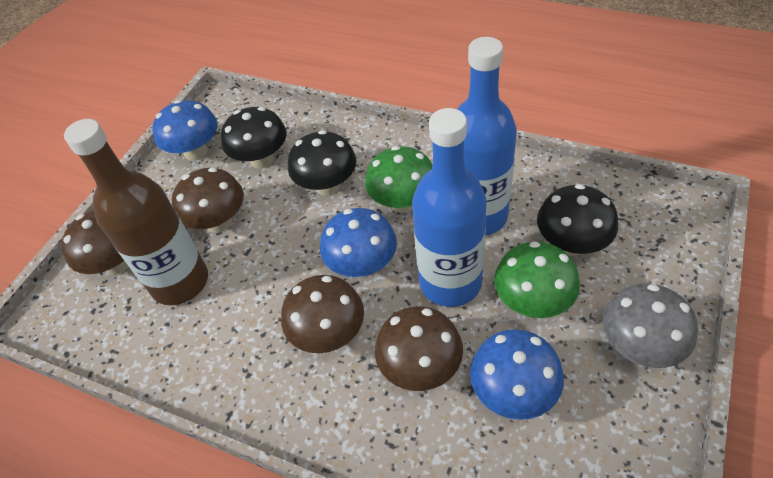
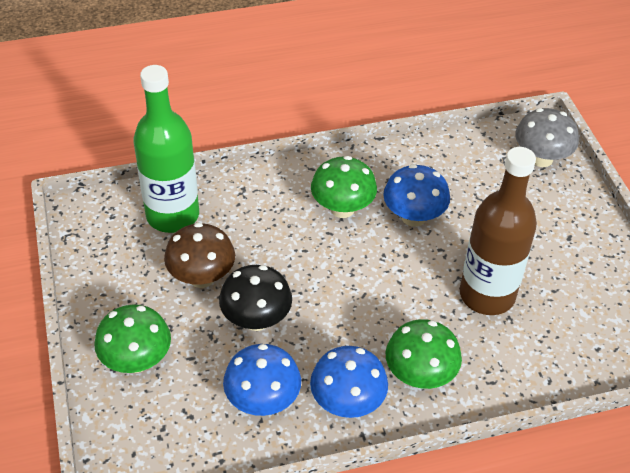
black mushroom: [221,107,287,169] [288,130,356,196] [537,184,618,256] = 3 -> [219,265,292,331] = 1
blue bottle: [412,108,487,307] [457,37,517,236] = 2 -> none = 0
brown mushroom: [61,210,129,275] [172,167,244,233] [281,275,364,353] [375,306,463,391] = 4 -> [164,223,235,288] = 1
green bottle: none = 0 -> [134,65,199,233] = 1
green mushroom: [365,146,432,213] [494,241,580,318] = 2 -> [94,305,171,373] [311,156,377,218] [386,319,462,389] = 3

